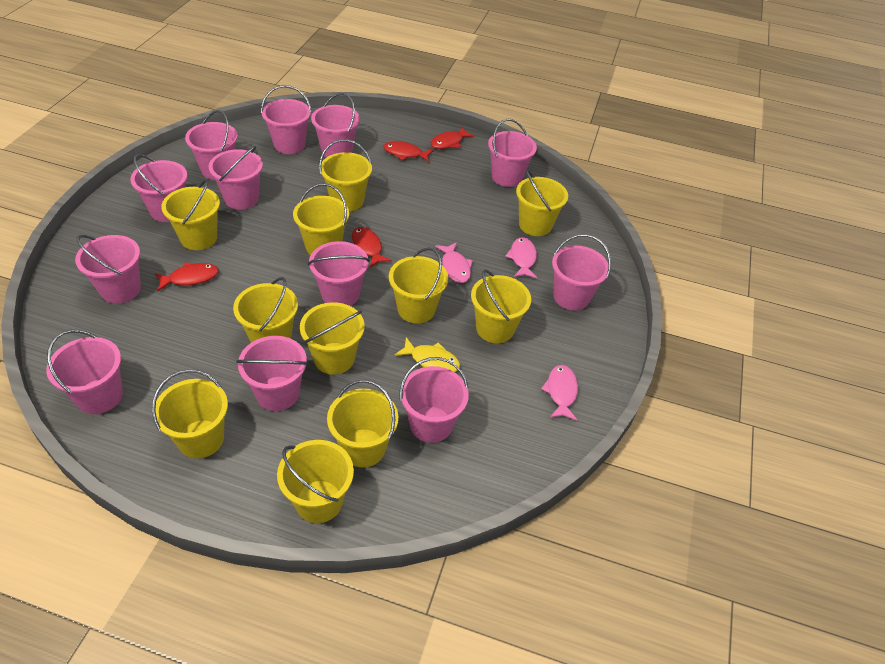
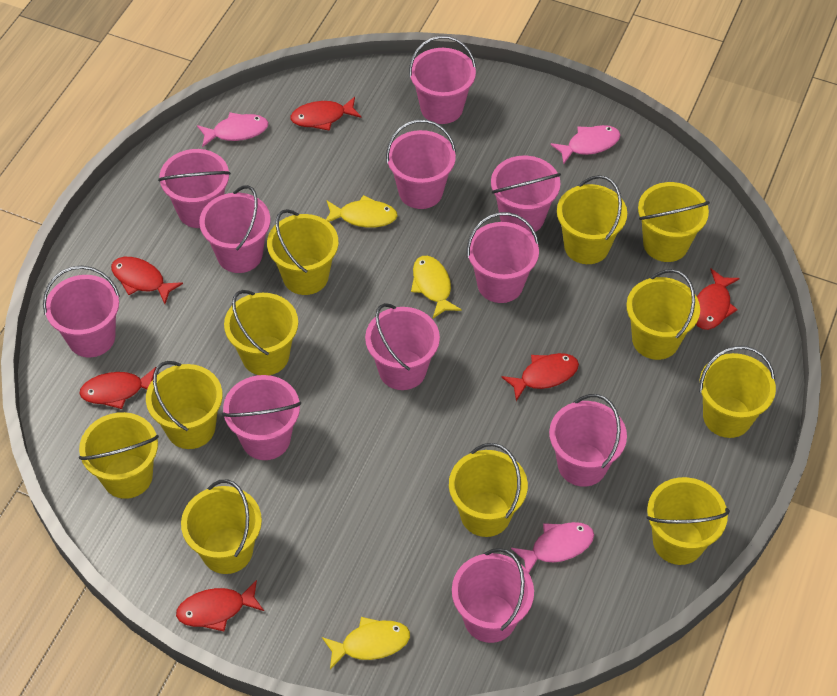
pink bucket: [46,330,123,414] [75,235,141,304] [130,154,188,222] [185,110,238,180] [209,146,263,210] [236,336,308,411] [261,85,312,154] [308,241,370,306] [311,93,360,157] [400,357,469,443] [488,119,537,187] [552,234,611,311] = 12 -> [43,266,120,357] [158,149,231,228] [199,185,270,273] [222,375,301,460] [365,303,440,390] [386,119,456,209] [409,36,476,124] [452,548,534,643] [467,212,539,303] [491,156,561,234] [549,394,627,487] = 11
red fish: [155,262,219,291] [352,227,392,267] [383,141,434,162] [430,127,475,149] = 4 -> [79,367,156,409] [111,257,183,304] [176,580,264,631] [290,97,362,131] [501,353,579,401] [696,269,740,330] = 6
yellow fish: [395,337,460,372] = 1 -> [322,617,410,669] [326,195,398,228] [411,256,462,318] = 3

